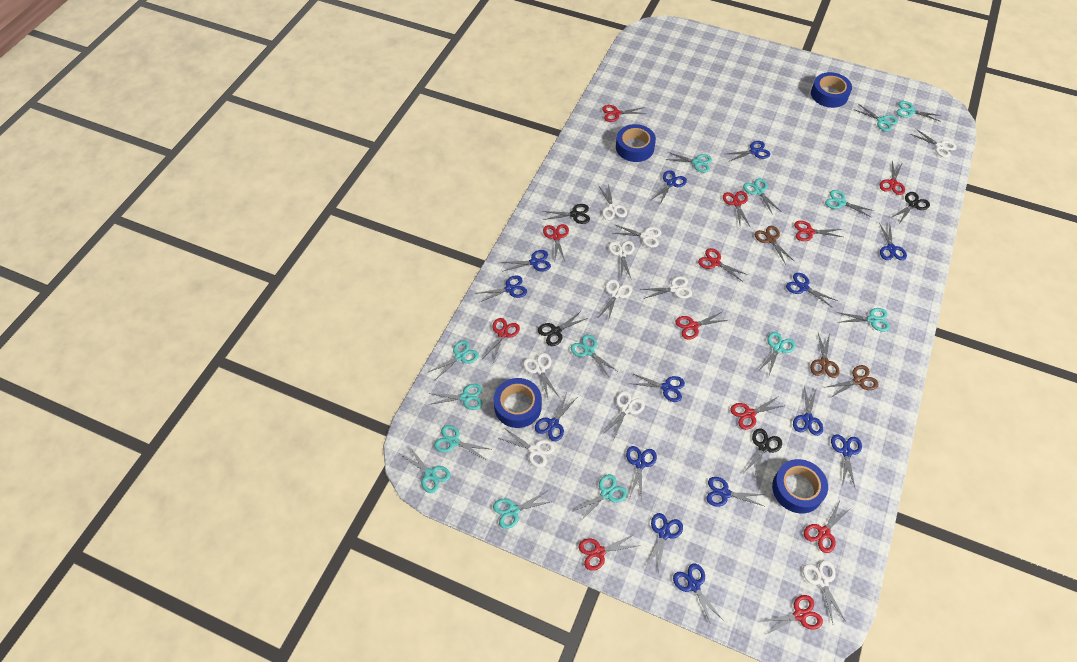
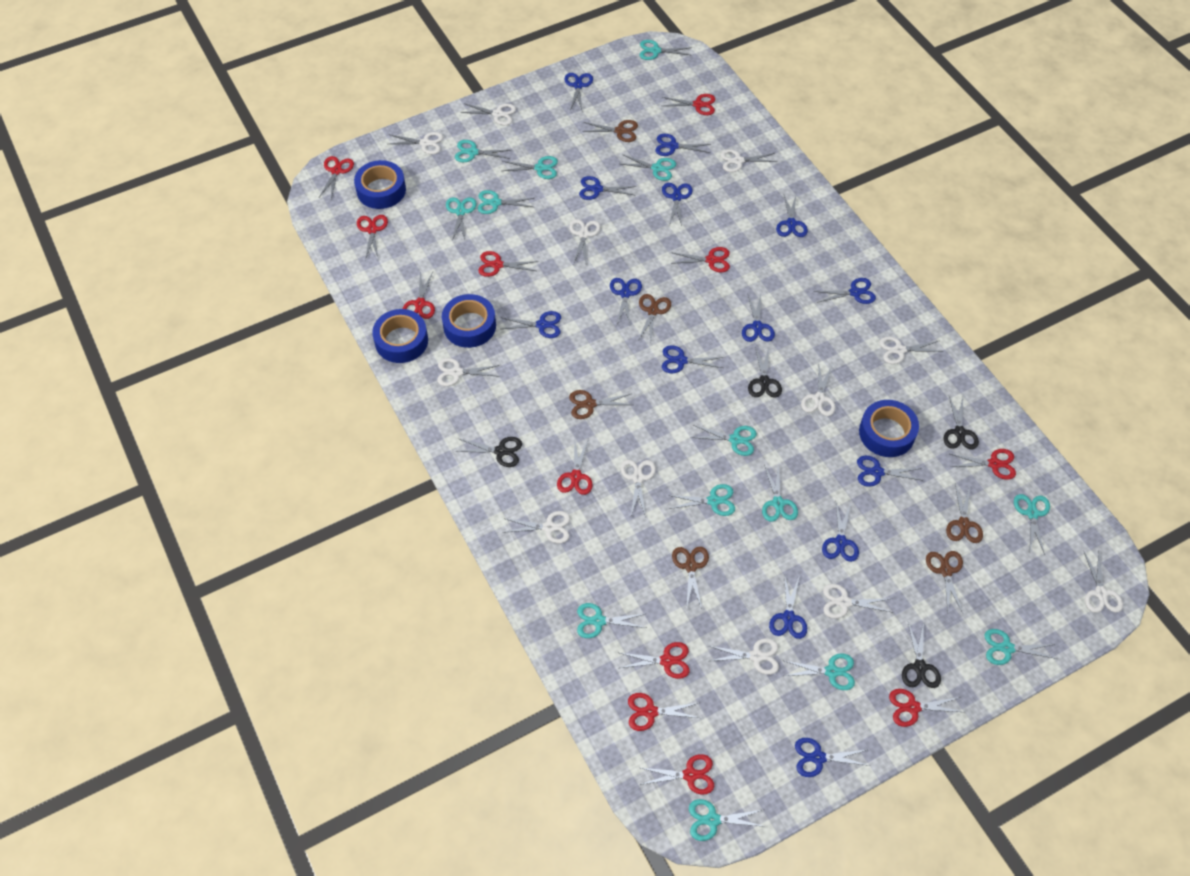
brown scissors: [755,226,795,265] [810,333,840,378] [827,365,879,398] = 3 -> [569,390,632,419] [582,120,638,142] [637,294,671,342] [672,547,709,609] [926,551,963,613] [946,484,983,543] = 6
white scissors: [498,429,555,468] [523,353,560,398] [598,184,627,220] [599,279,632,321] [602,391,645,438] [608,241,635,280] [614,224,662,248] [641,276,692,299] [802,560,846,623] [911,128,957,158] = 10 -> [389,132,443,154] [437,358,500,386] [460,103,516,125] [503,511,570,543] [569,219,601,264] [621,460,656,518] [709,638,779,675] [720,149,778,172] [801,366,836,416] [823,584,893,619] [879,337,943,364] [1083,550,1123,613] = 12

